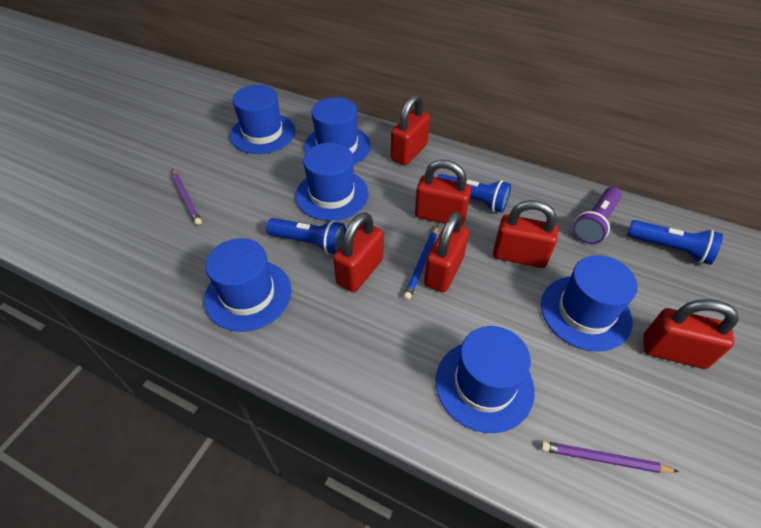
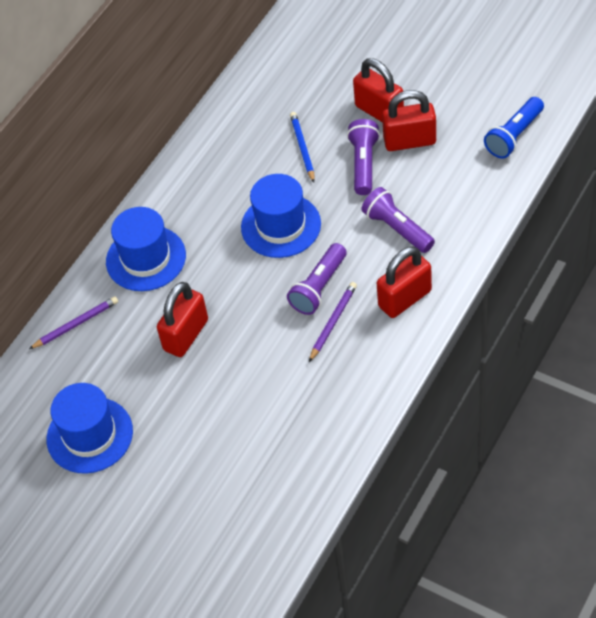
blue flashlight: [266,218,346,255] [437,174,511,213] [627,220,723,265] = 3 -> [484,97,544,158] = 1
blue hat: [204,238,291,332] [230,85,295,154] [295,143,369,221] [304,97,371,165] [436,326,535,433] [541,255,638,352] = 6 -> [47,383,133,474] [106,207,186,291] [241,174,321,258] = 3
purple flashlight: [573,187,622,244] = 1 -> [287,243,347,315] [347,119,380,195] [361,187,435,253] = 3
red padlock: [333,212,384,292] [391,94,430,165] [415,159,471,225] [424,211,469,293] [493,200,558,268] [643,299,739,369] = 6 -> [157,282,208,357] [353,58,404,123] [377,247,432,318] [382,90,436,151] = 4

